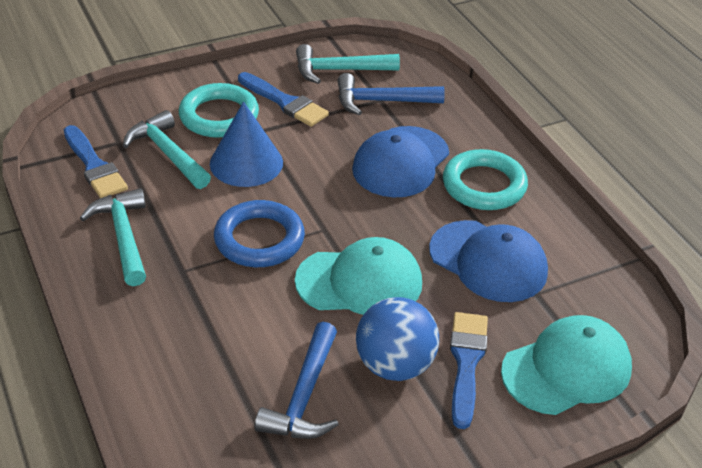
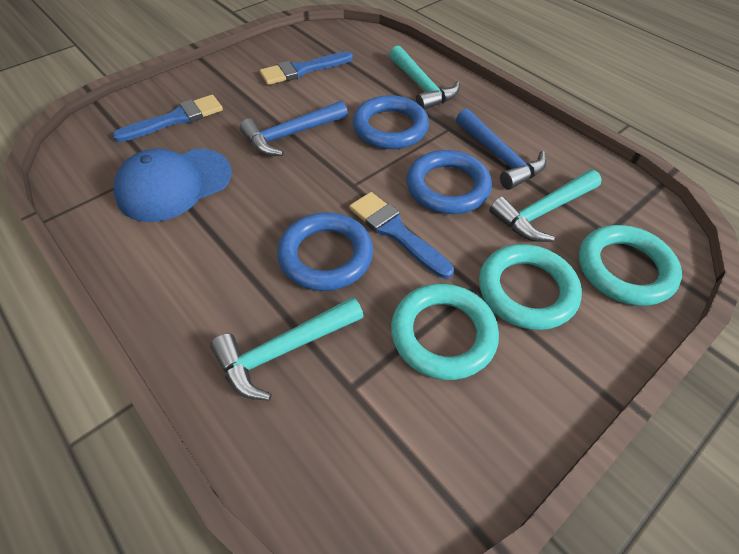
blue ball: [356,297,439,381] = 1 -> none = 0
blue cap: [352,126,449,197] [429,220,548,302] = 2 -> [114,149,232,222] = 1
blue cone: [210,102,283,187] = 1 -> none = 0
blue ring: [214,200,305,267] = 1 -> [277,212,373,291] [353,95,429,149] [406,150,492,214] = 3
turquoise cap: [295,237,422,315] [501,315,632,415] = 2 -> none = 0
turquoise ring: [179,83,259,138] [443,149,528,210] = 2 -> [391,284,499,380] [479,244,582,330] [579,225,682,306] = 3

